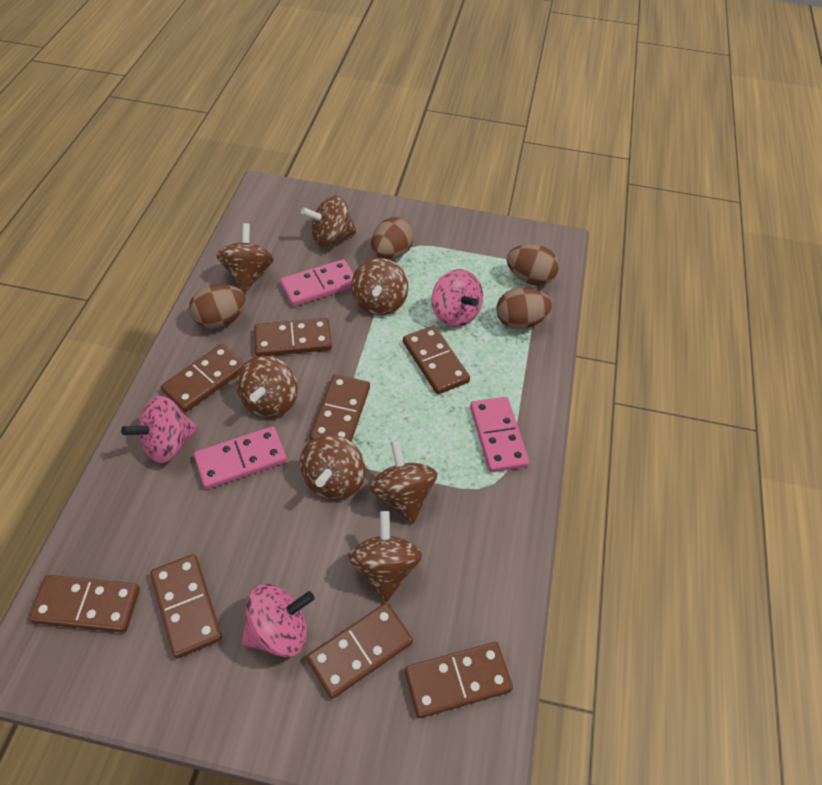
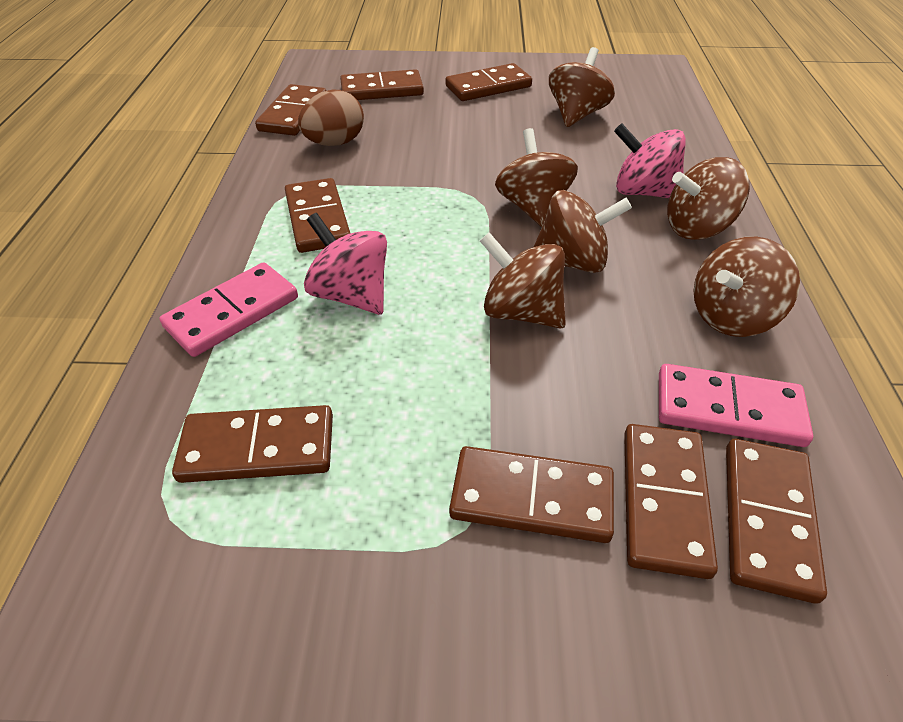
brown egg: [189,284,246,329] [371,217,414,260] [496,287,552,329] [507,244,559,286] = 4 -> [298,89,364,146] = 1
brown spinning top: [216,223,274,293] [236,356,298,418] [300,435,366,499] [301,195,357,247] [348,511,422,602] [351,258,408,315] [370,440,437,524] = 7 -> [480,232,566,329] [495,128,578,227] [534,190,632,273] [549,47,615,127] [667,157,750,240] [693,237,800,337] = 6
pink domino: [194,426,287,489] [280,259,354,306] [470,397,529,472] = 3 -> [159,262,298,357] [659,364,813,447] = 2
pink spinning top: [121,396,198,463] [241,584,315,657] [432,269,483,327] = 3 -> [304,213,387,315] [614,123,686,198] = 2

